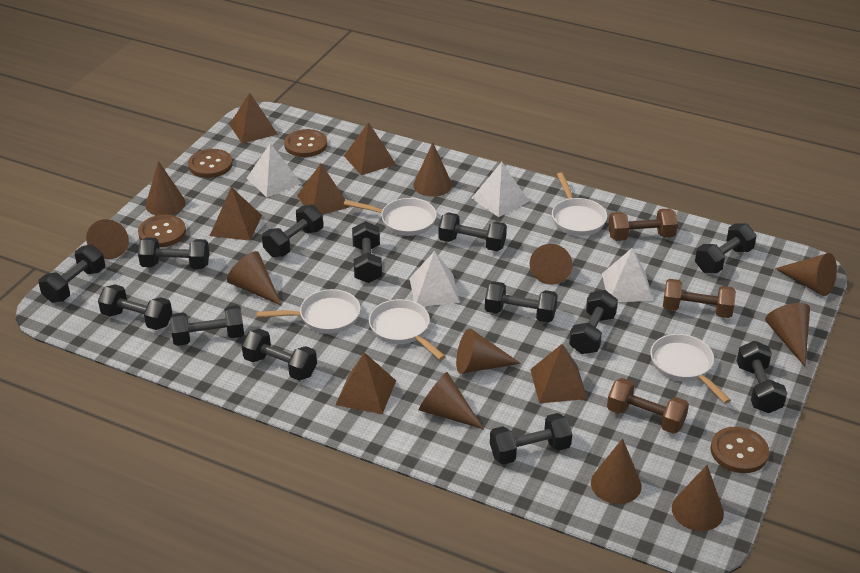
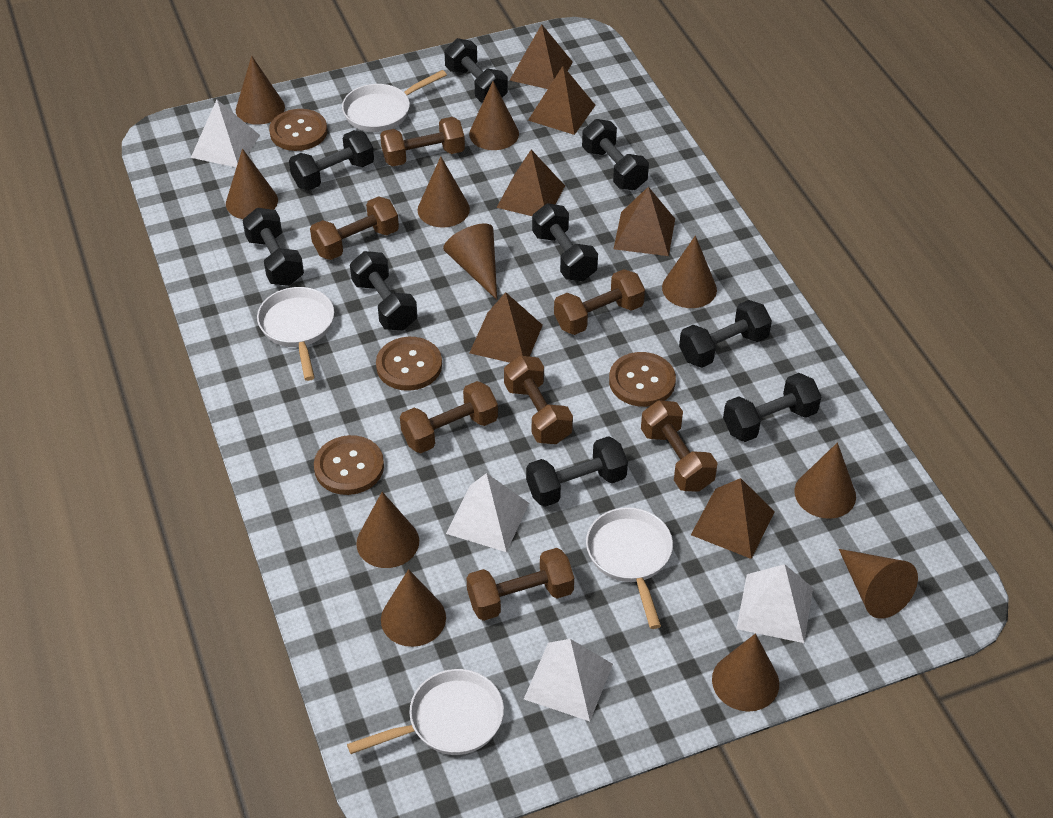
black dumbbell: [38,244,105,303] [98,285,172,330] [138,237,209,269] [170,305,244,346] [242,329,317,381] [262,205,323,257] [352,221,382,283] [438,212,507,251] [485,281,557,323] [490,413,572,464] [569,290,618,354] [695,223,757,273] [737,341,787,413] = 13 -> [242,208,304,286] [289,130,374,190] [350,251,418,330] [444,38,508,103] [526,436,628,507] [532,203,598,281] [582,119,649,190] [679,300,772,368] [723,373,822,442] = 9
brown dumbbell: [607,378,689,434] [608,208,678,241] [663,279,736,318] = 3 -> [310,196,399,260] [380,117,465,167] [400,381,498,453] [466,548,574,621] [504,356,573,444] [554,269,645,335] [641,400,718,492] = 7
white pan: [256,289,361,334] [344,198,437,236] [369,299,446,360] [552,173,607,236] [650,334,731,404] = 5 -> [257,287,334,381] [342,70,447,132] [347,669,504,755] [586,507,673,629] = 4

